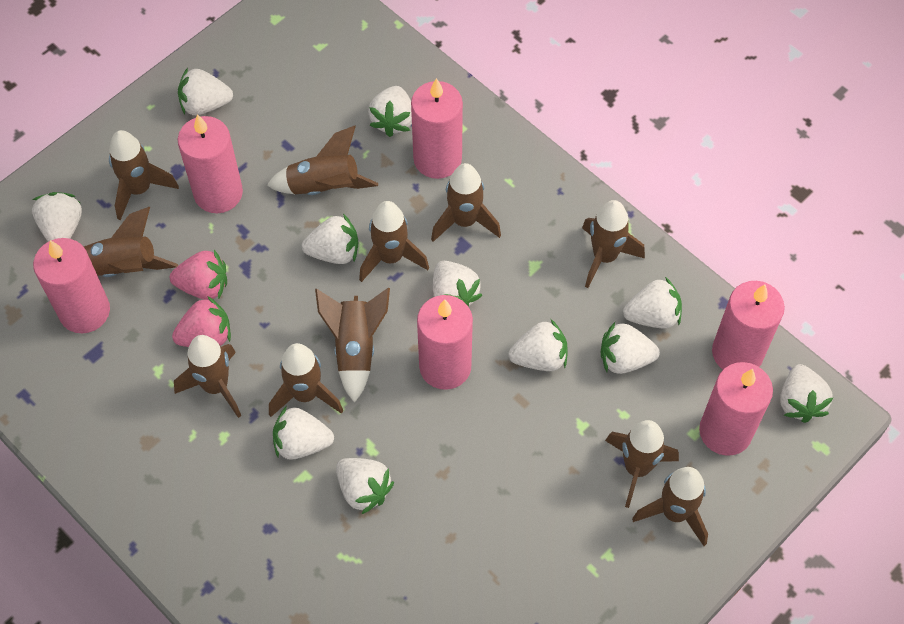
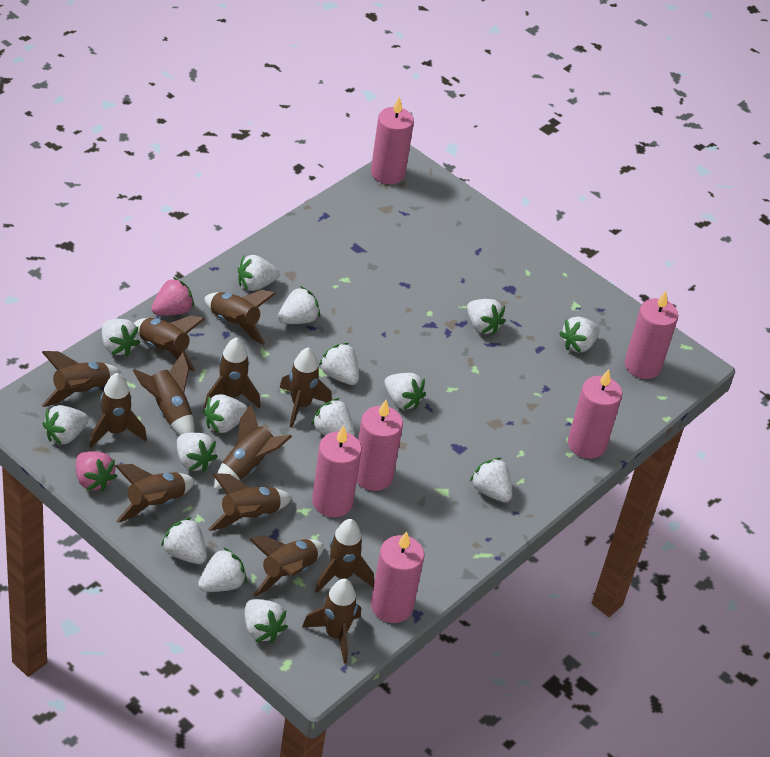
brown rocket: [84,207,178,277] [109,130,179,221] [174,335,241,418] [267,126,378,195] [269,343,343,417] [315,288,390,403] [359,201,429,282] [431,163,501,242] [582,200,645,288] [605,420,679,508] [632,467,708,546] = 11 -> [42,351,121,407] [90,373,147,448] [115,464,195,523] [133,352,194,435] [134,315,205,372] [204,290,276,345] [204,337,260,408] [208,473,292,531] [214,404,292,489] [249,535,324,597] [280,348,332,428] [302,579,361,664] [315,519,374,593] = 13
white strawberry: [32,192,82,242] [178,68,233,115] [273,406,334,460] [302,214,358,264] [336,458,394,514] [368,86,412,137] [433,261,482,307] [509,319,568,371] [601,322,660,374] [623,277,682,329] [780,364,833,423] = 11 -> [43,405,89,445] [102,319,140,356] [161,517,207,564] [177,433,218,472] [198,548,247,592] [204,394,248,433] [238,255,280,291] [245,599,288,642] [278,286,320,324] [311,398,355,436] [319,343,359,385] [384,373,426,410] [467,299,505,335] [470,458,512,502] [559,316,600,353] = 15

